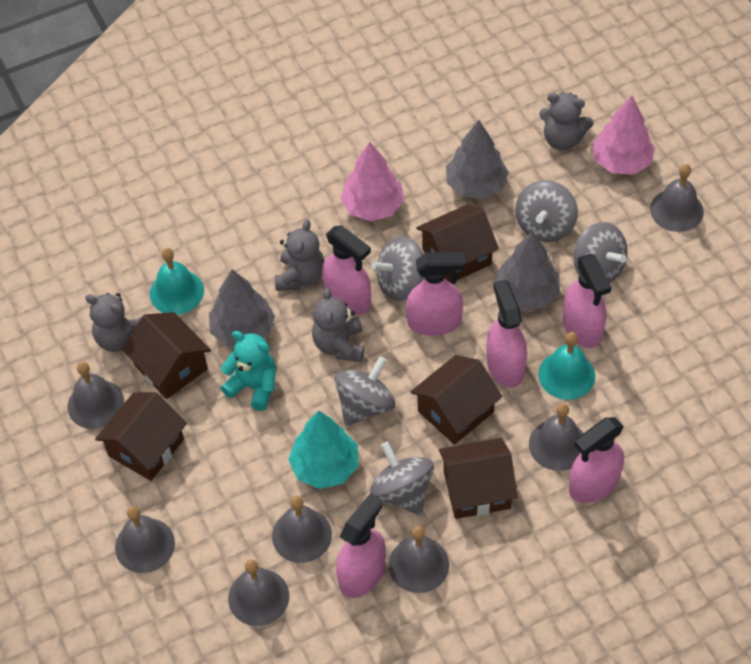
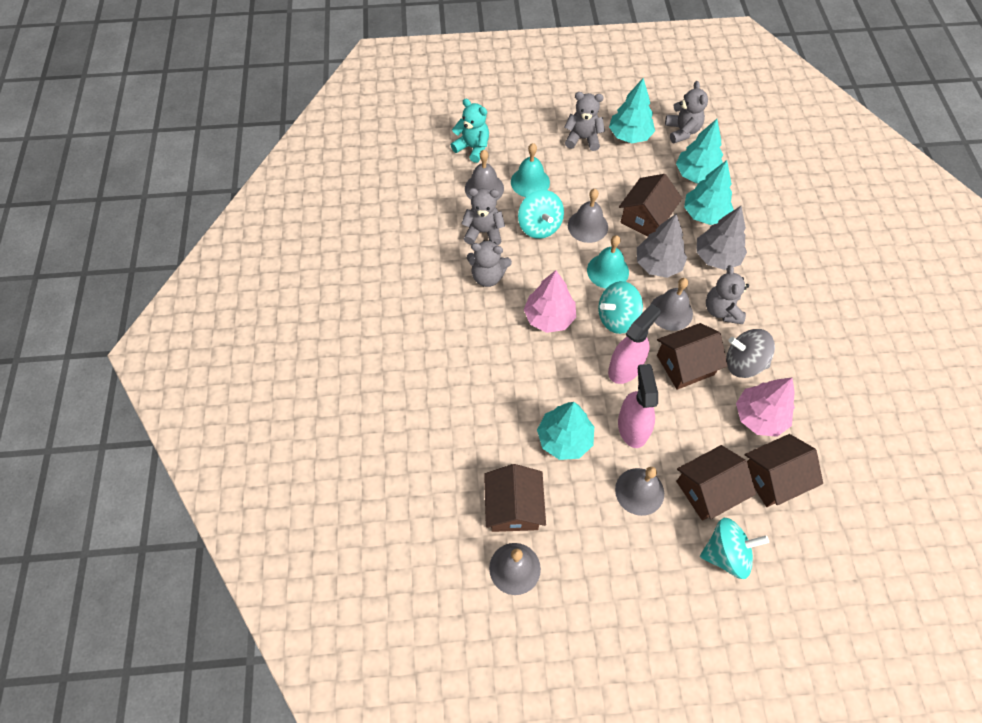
grey bell: [68,362,124,429] [115,506,175,573] [228,559,289,626] [272,496,332,563] [388,526,449,593] [529,403,583,471] [650,164,704,232] = 7 -> [465,150,504,200] [489,543,541,595] [568,189,608,243] [615,467,664,516] [651,278,693,331] = 5
grey spinning top: [335,356,395,426] [370,442,434,515] [371,236,424,301] [515,180,578,242] [573,222,628,283] = 5 -> [726,329,775,378] = 1
grey teddy bear: [85,293,141,352] [275,219,325,291] [312,288,364,362] [540,92,594,150] = 4 -> [461,188,505,246] [467,240,512,287] [564,92,605,151] [665,81,708,143] [706,265,749,324] = 5
grey tree: [209,270,275,347] [446,120,509,199] [495,232,560,311] = 3 -> [637,214,687,278] [696,206,747,270] = 2
pink spray bottle: [322,225,371,315] [336,493,386,598] [406,252,466,336] [487,279,527,388] [563,254,612,348] [569,417,624,503] = 6 -> [608,304,661,384] [618,364,658,448] = 2
turquoise spinning top: none = 0 -> [518,190,564,239] [598,281,643,334] [700,518,769,579] = 3
turquoise tree: [288,411,359,489] = 1 -> [537,402,594,460] [609,78,655,143] [676,119,723,183] [684,160,734,225] = 4

